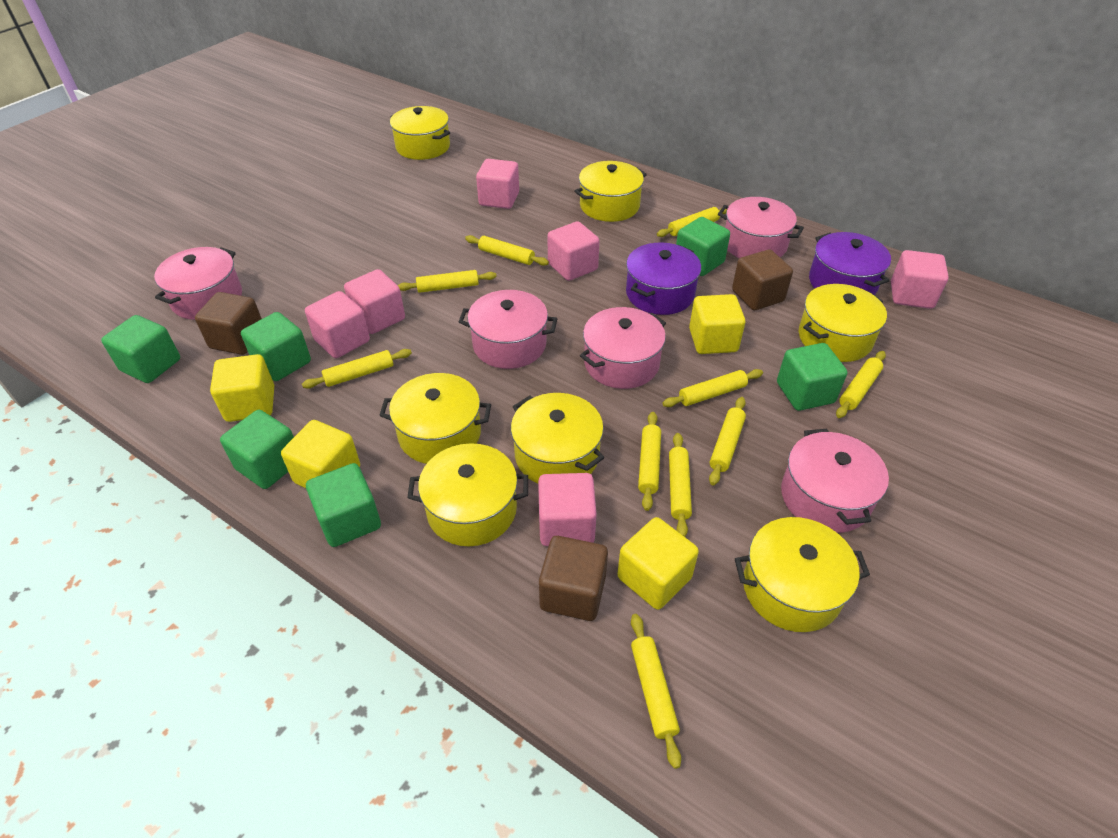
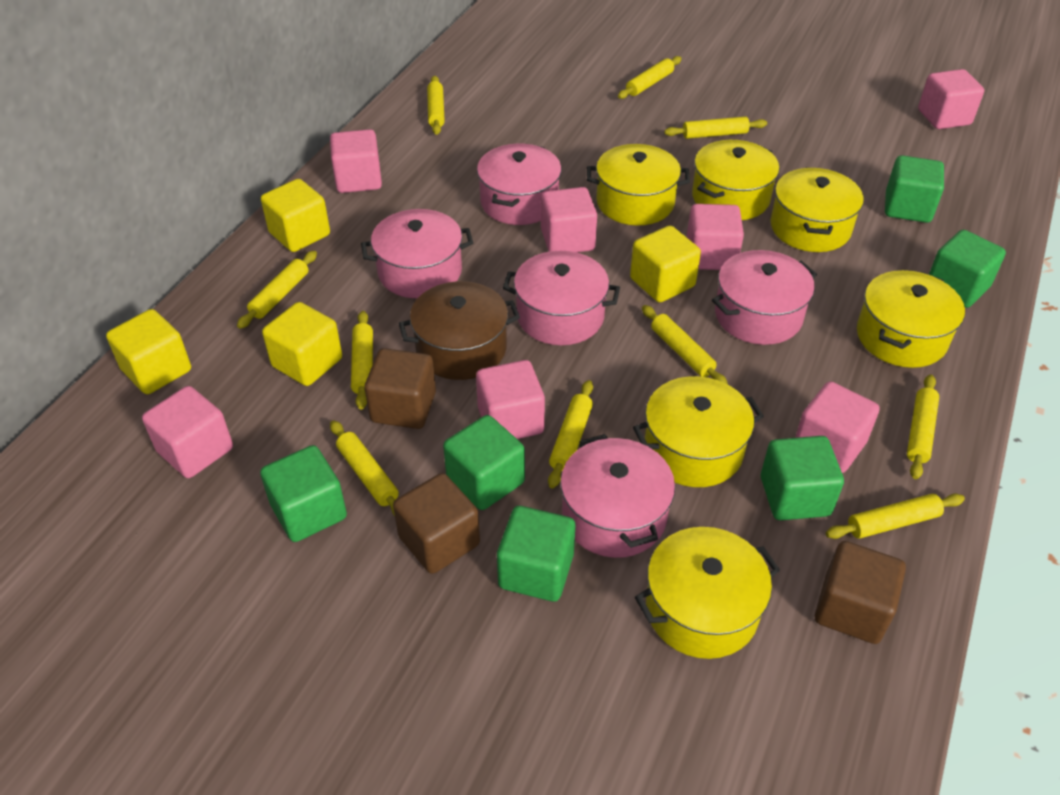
brown pot: none = 0 -> [399,281,520,380] = 1
pink cube: [305,291,370,358] [344,269,405,334] [476,159,519,209] [538,473,597,546] [547,221,599,281] [891,250,949,309] = 6 -> [142,386,233,478] [330,129,382,193] [476,360,545,439] [541,187,597,252] [687,204,744,270] [795,381,880,473] [918,69,984,129] = 7
purple pot: [626,243,701,315] [809,232,891,295] = 2 -> none = 0
yellow pot: [379,373,491,464] [390,106,450,160] [407,443,528,547] [511,393,604,484] [574,161,647,222] [735,517,870,632] [799,284,887,362] = 7 -> [587,144,690,225] [633,376,764,487] [635,527,780,659] [692,140,779,220] [770,167,864,252] [857,270,965,368] = 6

